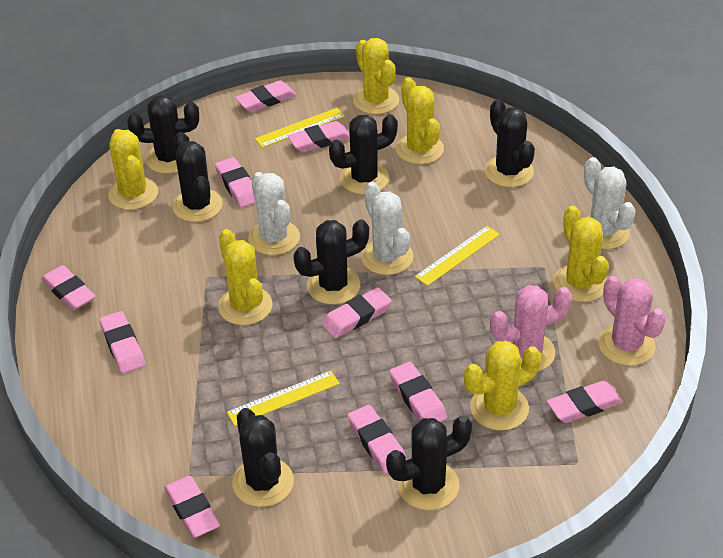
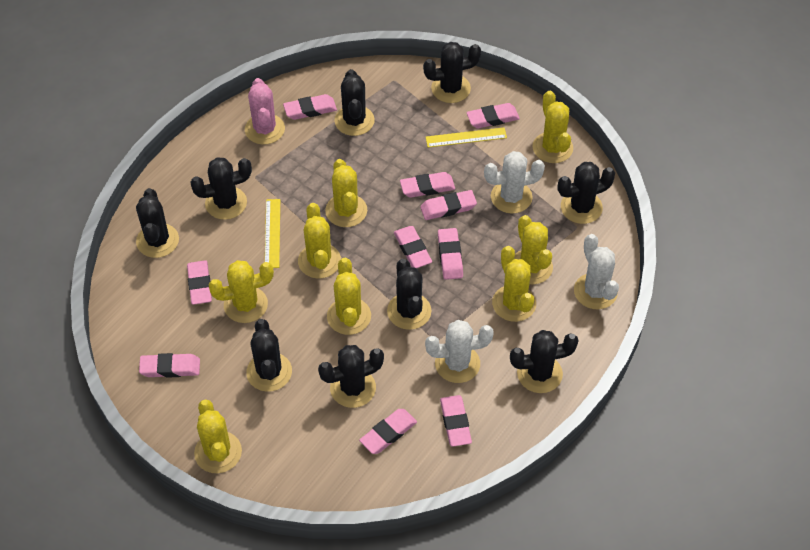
black cactus: [127,95,199,174] [172,132,223,222] [232,408,294,507] [293,219,369,305] [329,114,398,195] [386,415,472,510] [484,99,535,187] = 7 -> [136,188,179,258] [190,157,252,220] [246,319,292,392] [318,345,384,408] [334,69,375,136] [387,259,431,330] [423,42,481,103] [510,330,579,393] [558,162,615,224] = 9
pink cactus: [490,285,572,372] [598,276,666,366] = 2 -> [245,78,285,145] = 1
yellow cactus: [108,129,158,210] [218,229,272,325] [353,38,399,114] [396,77,444,164] [464,341,541,431] [553,206,609,302] = 6 -> [194,400,242,473] [209,260,274,323] [298,203,341,279] [325,159,367,227] [327,258,371,335] [492,246,536,322] [514,215,553,284] [533,91,573,163] = 8
yellow ruler: [227,371,340,426] [255,108,345,148] [415,226,500,286] = 3 -> [265,199,280,268] [426,127,507,148] = 2

